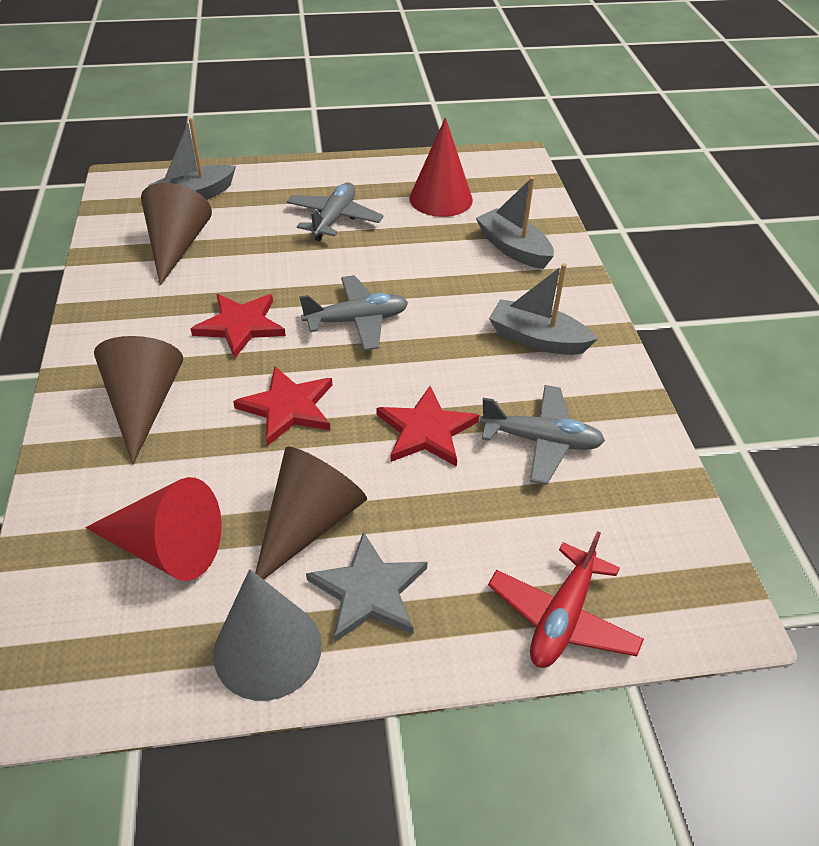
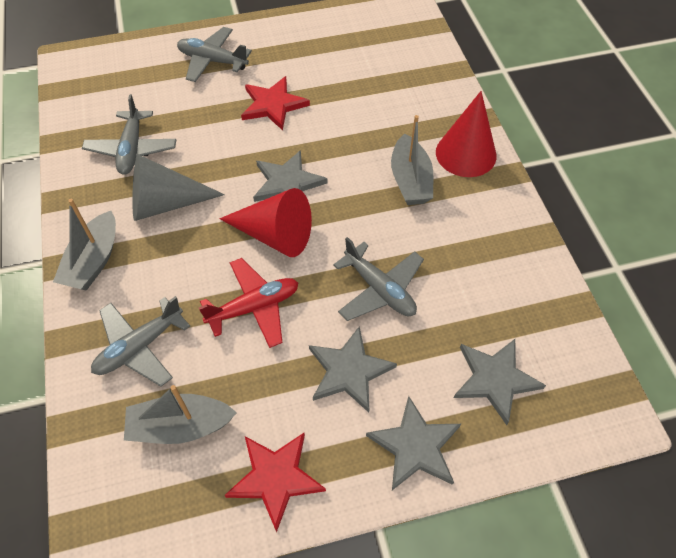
brown cone: [94,336,183,465] [141,183,212,286] [255,447,367,580] = 3 -> none = 0
grey plane: [287,183,384,241] [299,275,408,351] [480,385,605,485] = 3 -> [82,94,176,175] [91,296,190,387] [177,27,252,82] [333,237,424,321] = 4
grey star: [306,532,427,642] = 1 -> [253,150,327,202] [309,327,397,412] [366,396,461,490] [454,339,546,425] = 4
red star: [191,294,286,359] [233,366,332,446] [377,386,479,467] = 3 -> [225,433,326,532] [241,76,310,131] = 2

